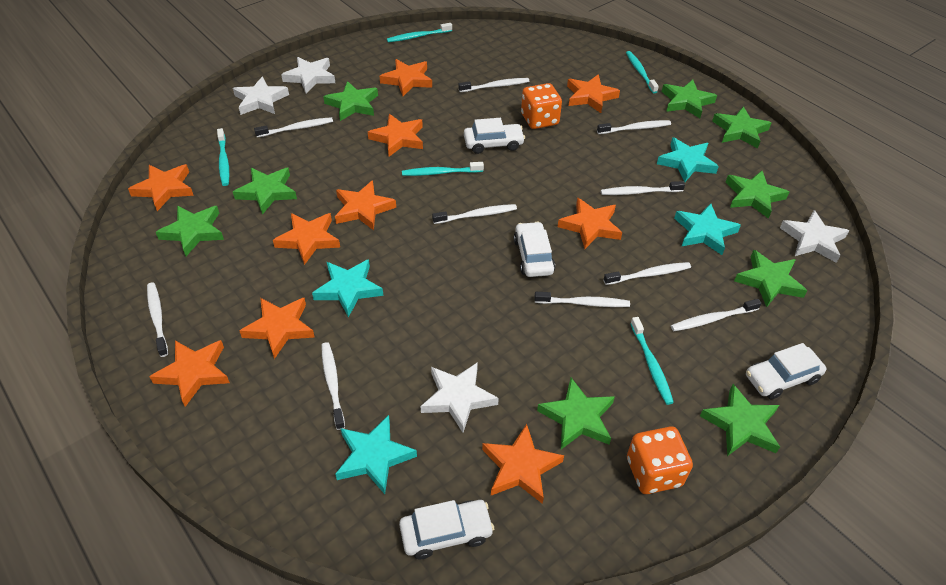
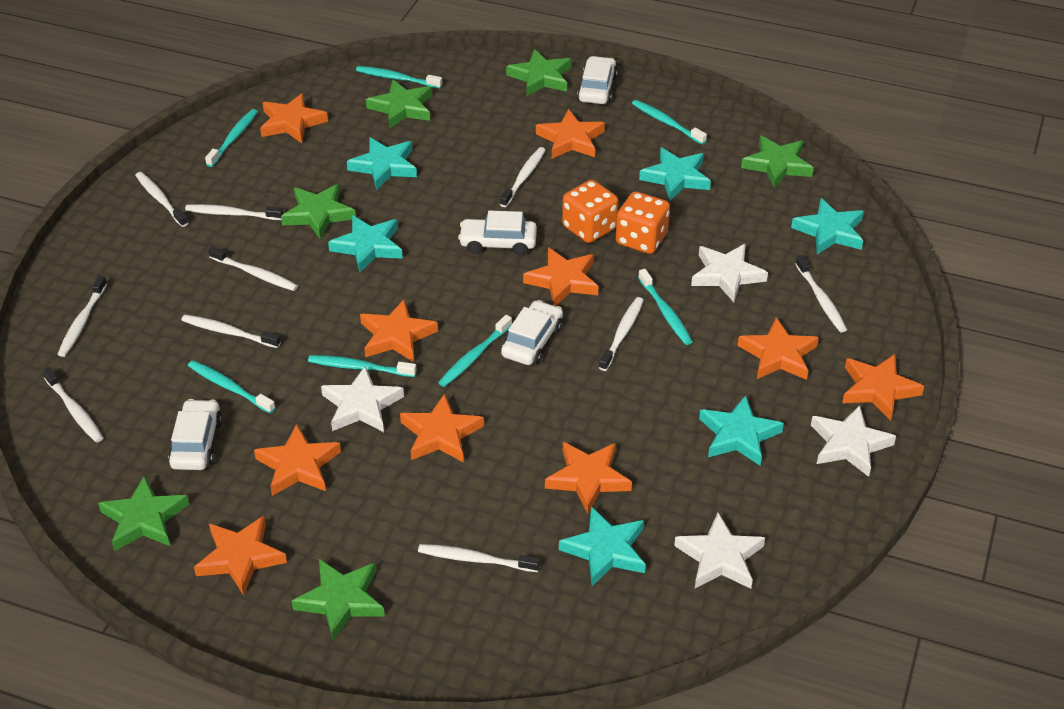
green star: [156,206,224,256] [233,168,297,215] [323,81,378,121] [537,378,615,449] [662,80,717,118] [700,384,780,456] [712,106,771,148] [725,171,789,219] [734,250,807,307] = 9 -> [98,475,189,551] [281,184,356,239] [292,559,385,641] [366,79,432,129] [506,49,571,96] [741,136,813,188] = 6
turquoise star: [312,259,383,318] [335,415,417,494] [657,137,719,182] [674,203,741,255] = 4 -> [328,215,403,272] [347,137,417,190] [559,507,646,586] [639,147,711,201] [699,395,784,466] [791,198,864,254] = 6
turquoise toothbrush: [217,128,229,186] [387,23,452,42] [402,162,484,176] [626,51,659,93] [630,317,674,405] = 5 -> [188,360,275,413] [205,109,258,167] [308,355,416,377] [356,66,442,88] [438,315,512,387] [632,100,707,145] [638,269,693,345] = 7

